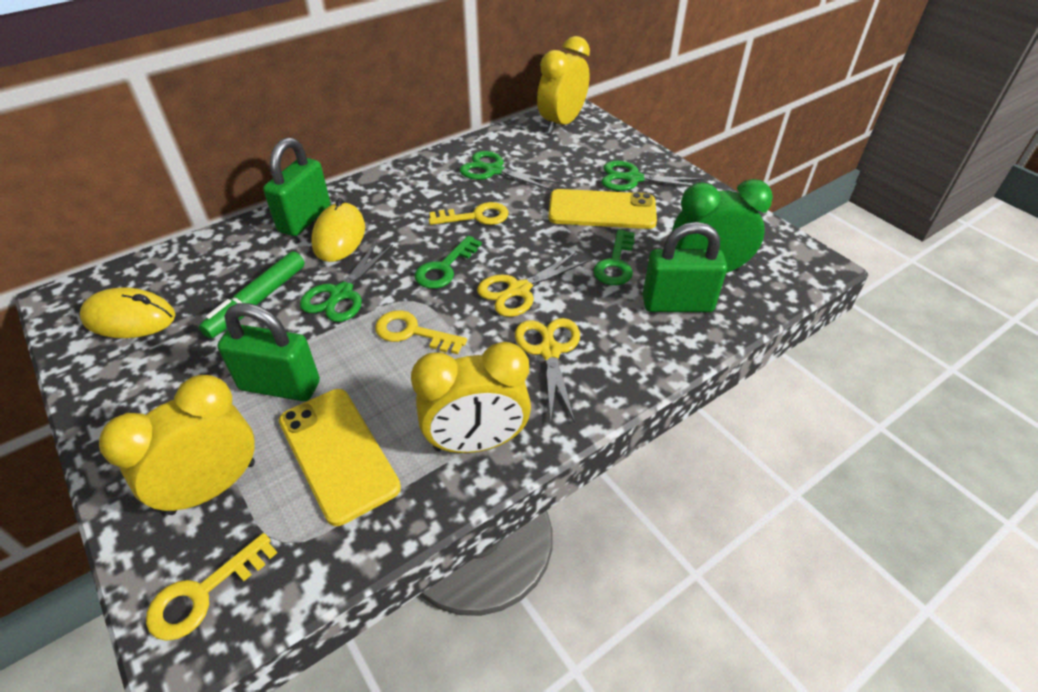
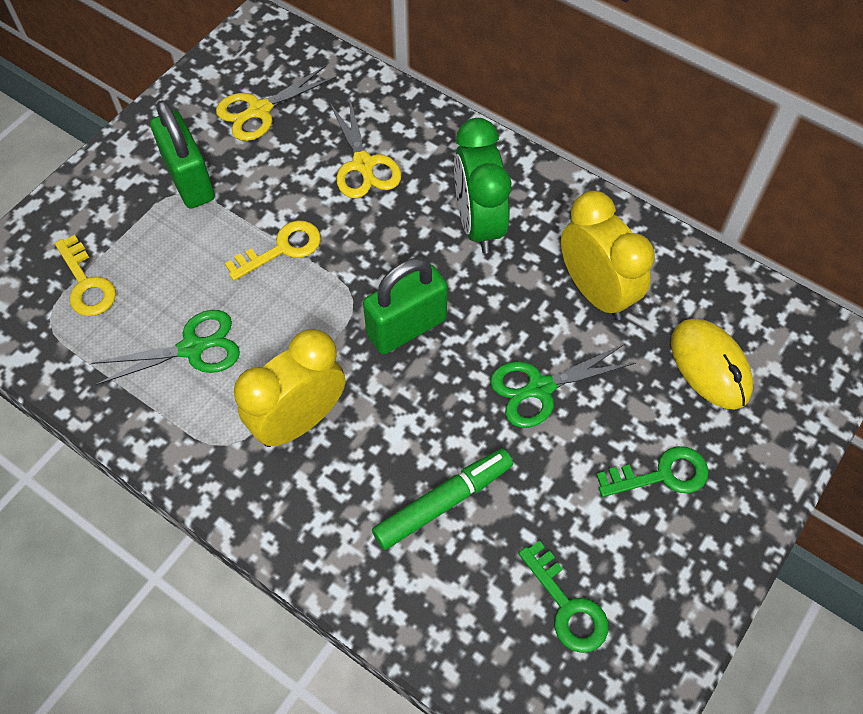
green padlock: [217,303,320,401] [263,137,330,236] [643,222,727,312] = 3 -> [150,100,215,209] [363,258,448,354] = 2
green scissors: [300,241,393,322] [460,151,560,191] [602,161,704,191] = 3 -> [91,310,240,385] [490,344,636,428] = 2
yellow clock: [99,375,255,515] [411,342,531,453] [537,36,590,134] = 3 -> [234,329,345,447] [561,191,655,320] = 2
yellow key: [146,533,277,641] [375,310,467,354] [429,202,509,225] = 3 -> [55,235,116,316] [225,220,321,281] = 2
yellow mouse: [80,288,176,338] [311,198,365,262] = 2 -> [671,319,753,410] = 1
yellow phone: [279,389,401,526] [548,189,657,229] = 2 -> none = 0

